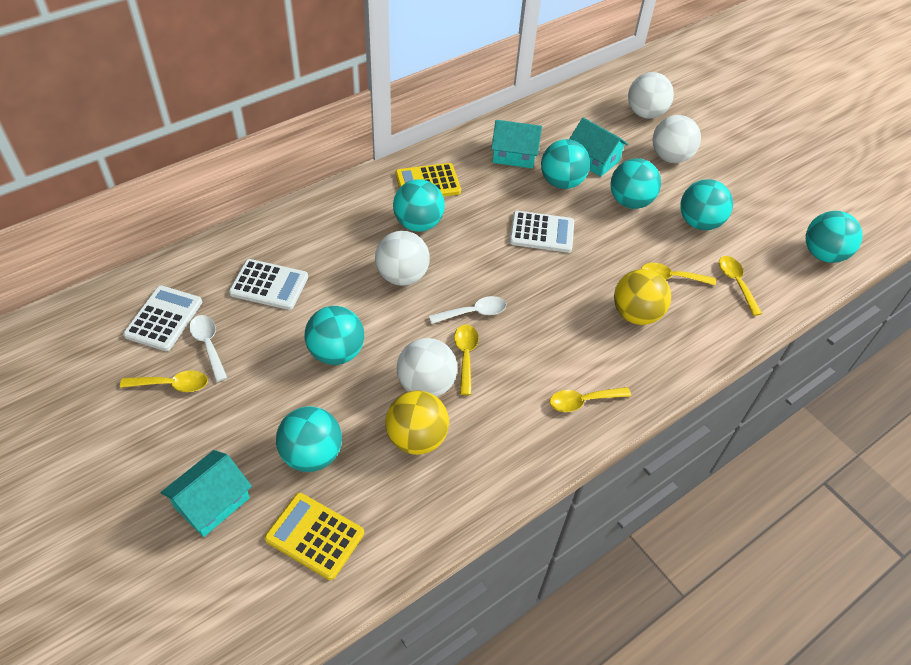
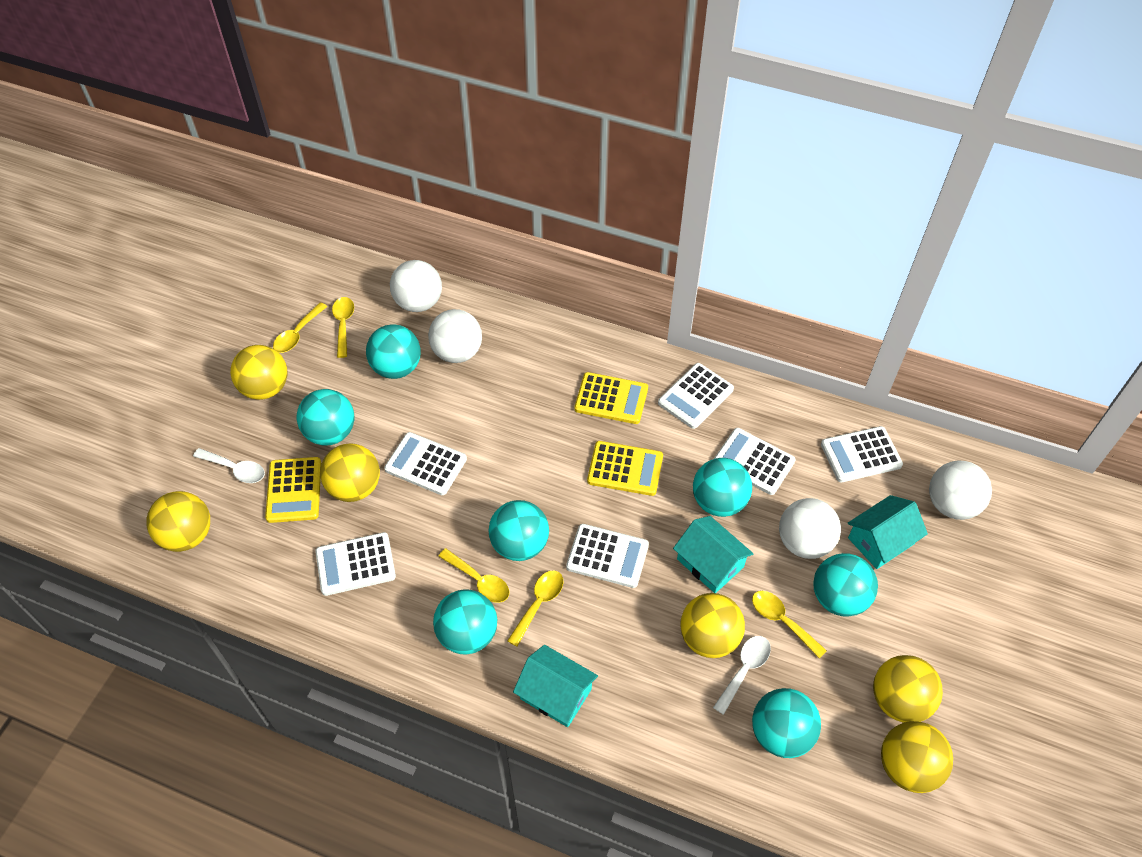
white calculator: [123,286,202,351] [229,259,308,310] [509,211,574,253] = 3 -> [315,532,396,596] [384,432,467,495] [566,524,649,588] [658,363,734,429] [714,428,796,495] [821,426,903,482] = 6
yellow ball: [385,390,449,455] [614,269,671,325] = 2 -> [146,491,210,552] [230,345,288,400] [320,444,380,502] [680,593,745,658] [873,655,943,723] [881,721,953,793] = 6
yellow calculator: [264,493,364,580] [395,163,461,197] = 2 -> [265,457,321,523] [575,372,648,424] [587,441,663,496] = 3

